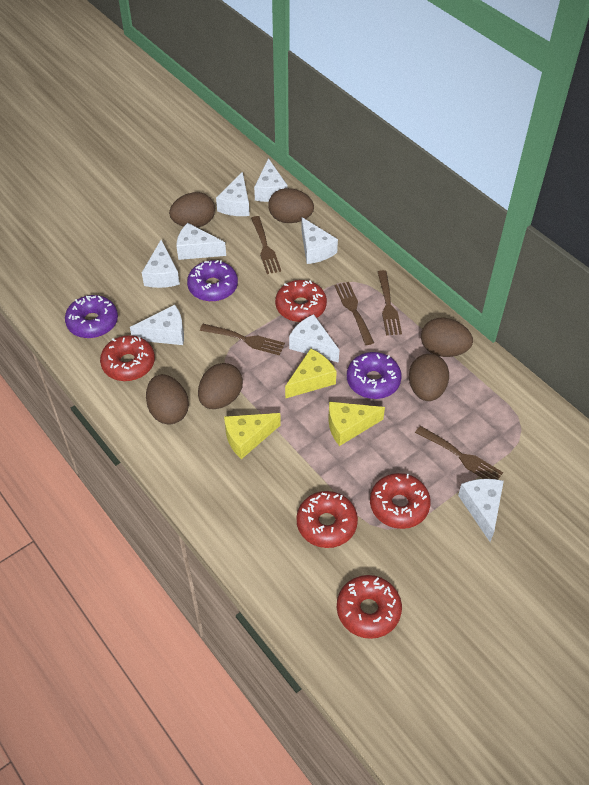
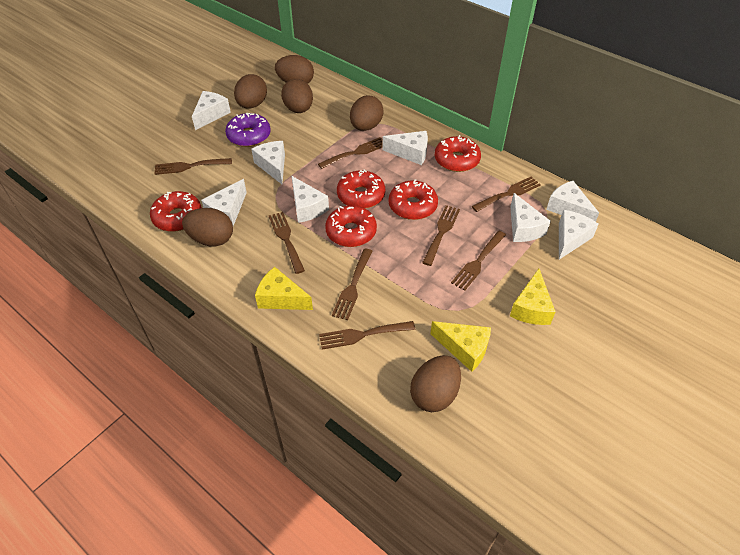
brown fork: [200,324,285,355] [251,216,281,274] [334,282,374,345] [378,270,402,335] [415,426,503,480] = 5 -> [154,158,232,175] [269,212,305,274] [318,137,383,169] [319,321,415,350] [332,248,373,320] [422,205,460,266] [451,231,506,291] [472,176,541,212] = 8
purple donut: [65,295,118,338] [187,260,238,302] [347,352,402,399] = 3 -> [225,113,271,147] = 1

